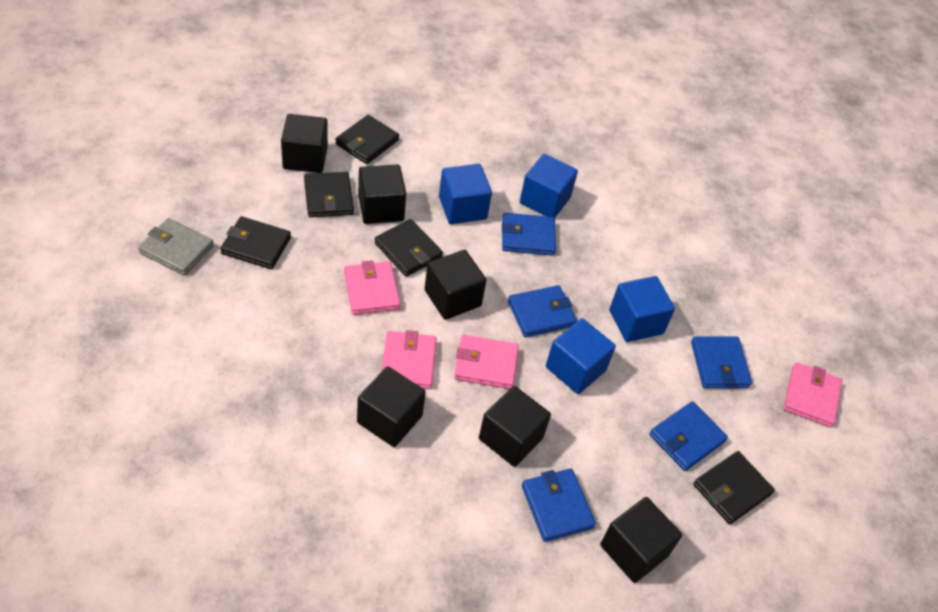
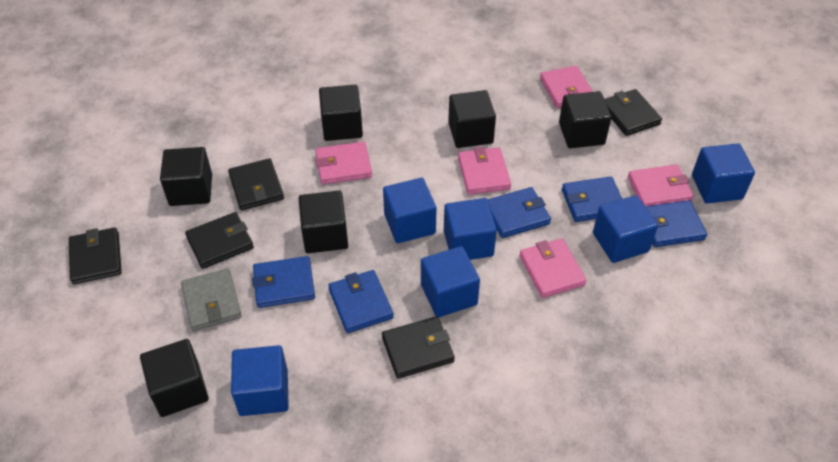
blue cube: [439,164,492,224] [520,154,578,218] [546,318,616,394] [609,276,675,342] = 4 -> [231,345,289,416] [383,178,436,243] [421,246,480,318] [444,198,497,260] [593,195,658,263] [692,143,755,204] = 6
pink wallet: [344,260,400,315] [381,330,437,389] [454,335,519,389] [783,362,842,427] = 4 -> [315,141,372,185] [458,147,511,195] [519,238,587,298] [540,66,593,108] [628,164,694,206] = 5

